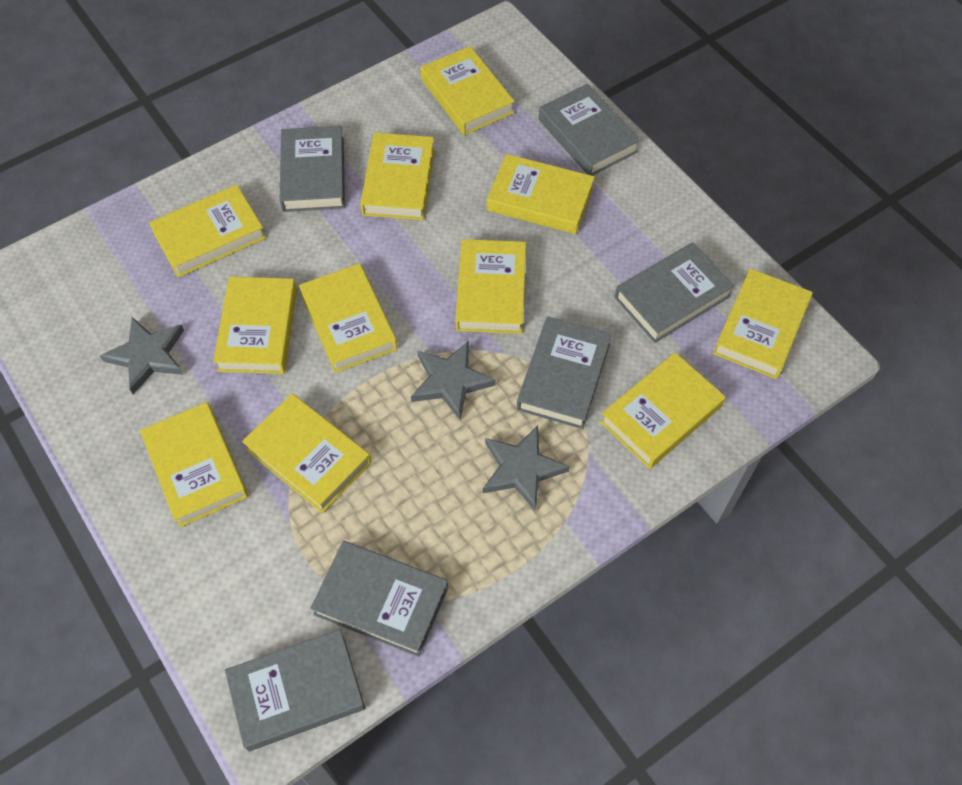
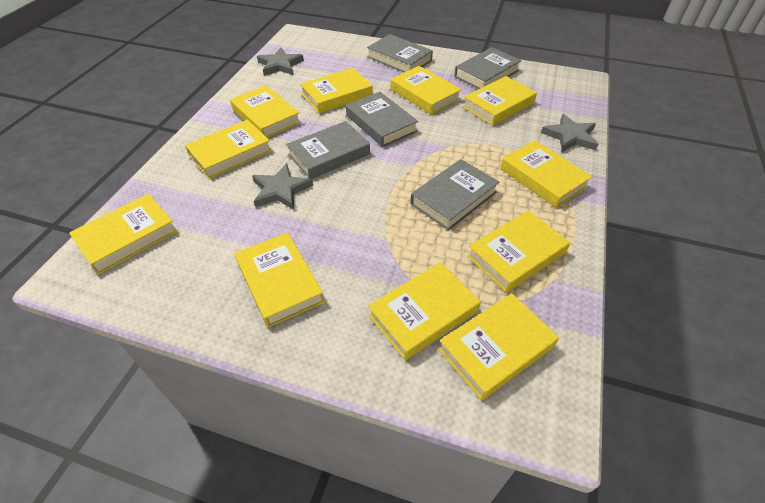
grey book: [225,629,365,751] [280,126,345,212] [310,541,448,657] [517,316,612,429] [539,84,640,176] [614,242,735,343] = 6 -> [286,121,370,179] [346,92,418,147] [367,34,433,72] [411,159,499,231] [454,47,522,89] = 5

